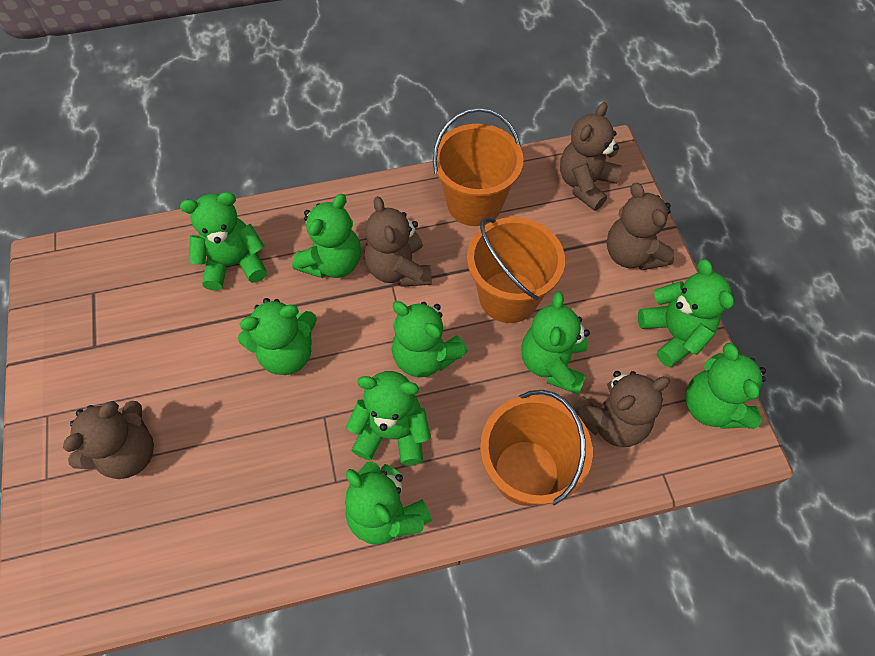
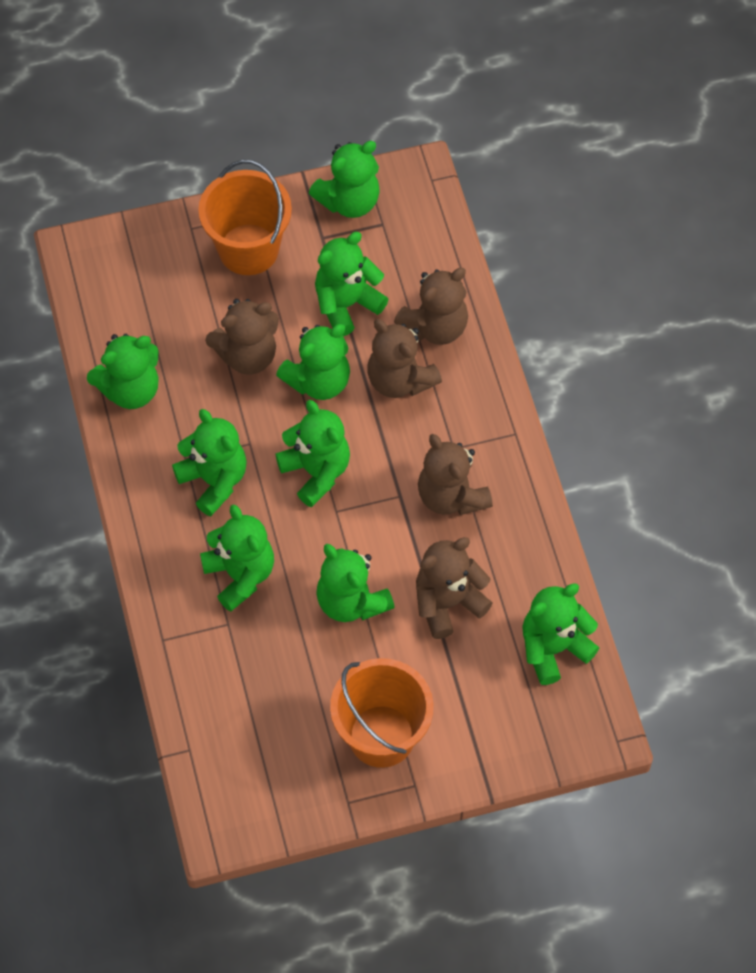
orange bucket: [433,107,523,226] [467,217,565,323] [480,390,593,506] = 3 -> [198,160,292,275] [330,658,434,768] = 2

